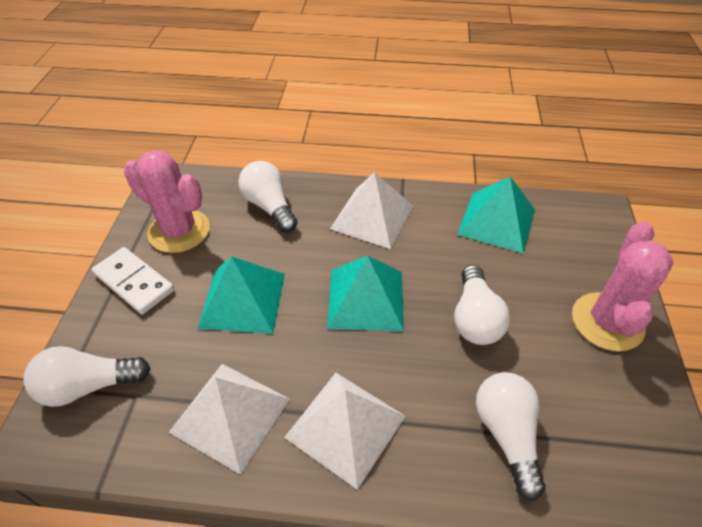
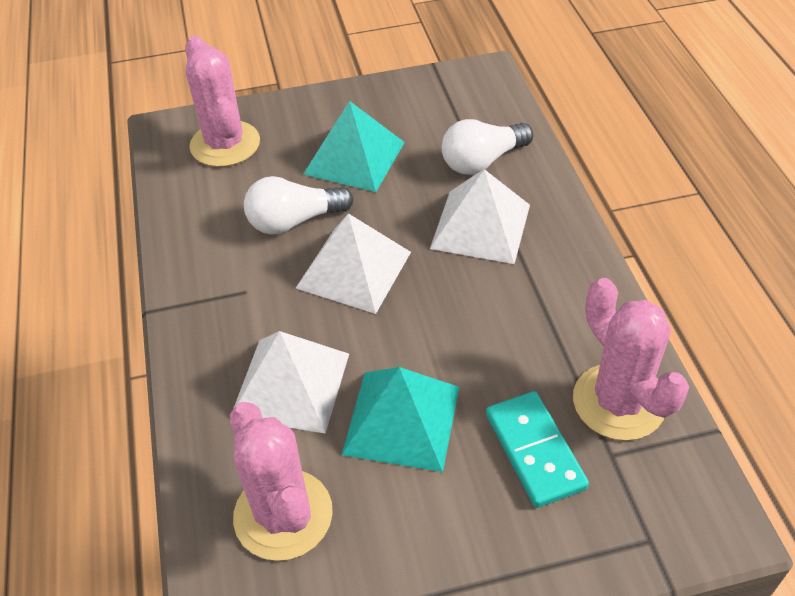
pink cactus: [124,150,210,253] [572,221,673,351] = 2 -> [185,35,260,167] [230,402,333,561] [573,278,689,441] = 3
turquoise domino: none = 0 -> [486,391,589,508] = 1
turquoise pyramid: [197,256,285,334] [327,256,404,331] [457,177,535,254] = 3 -> [303,101,405,192] [342,367,459,472] = 2
white domino: [92,247,174,314] = 1 -> none = 0
white light bulb: [23,346,151,407] [239,161,298,232] [454,265,510,345] [476,372,546,501] = 4 -> [244,176,354,235] [442,119,533,175] = 2

